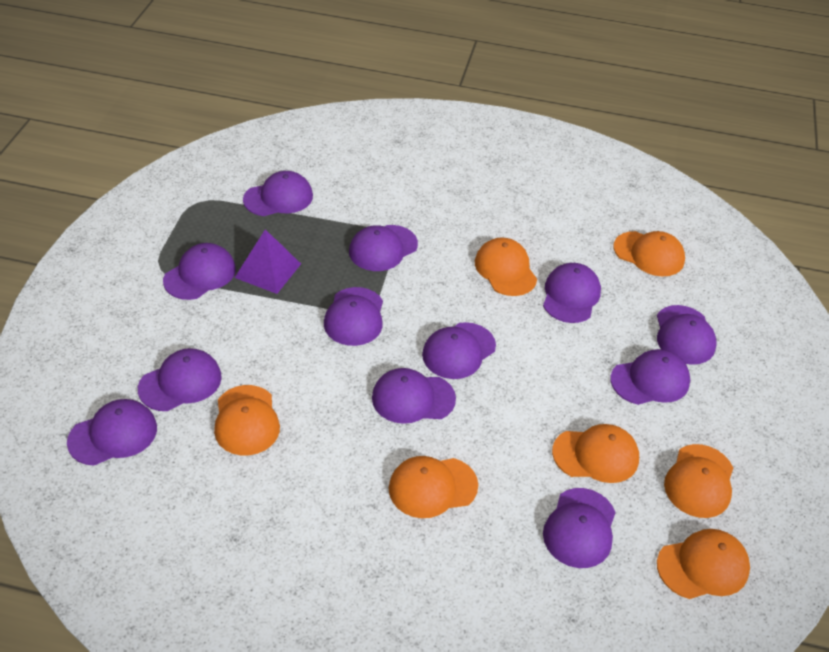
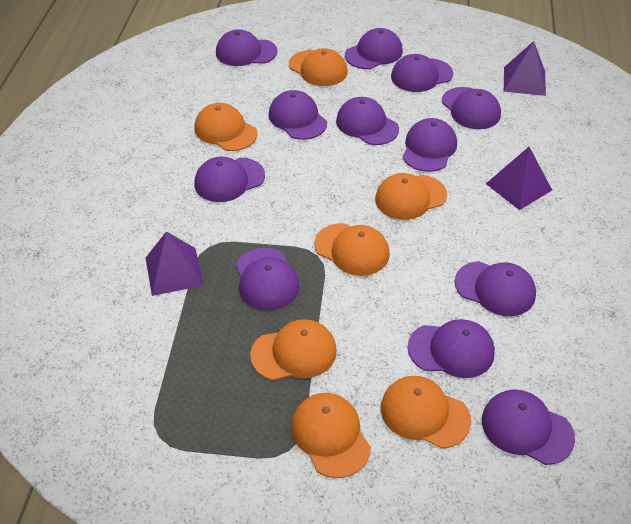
purple pyramid: [235,229,301,294] = 1 -> [145,231,204,296] [486,147,552,210] [504,41,546,96] = 3

